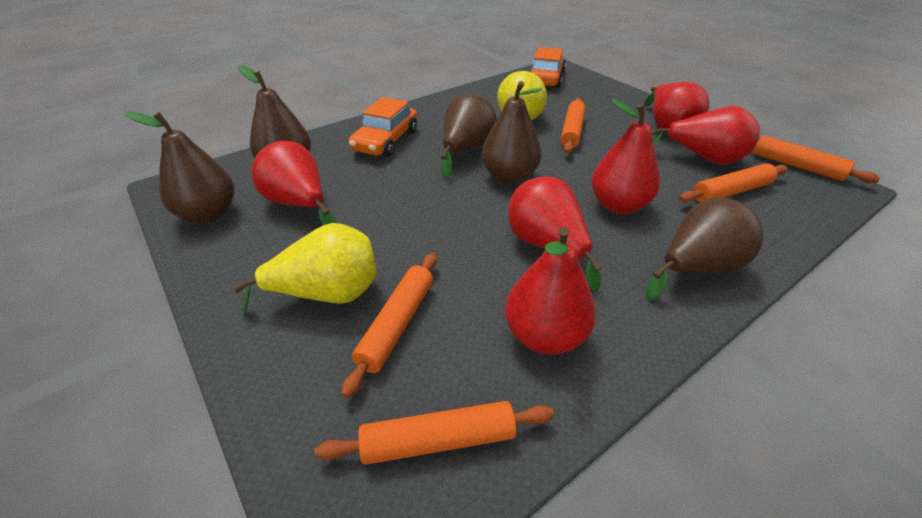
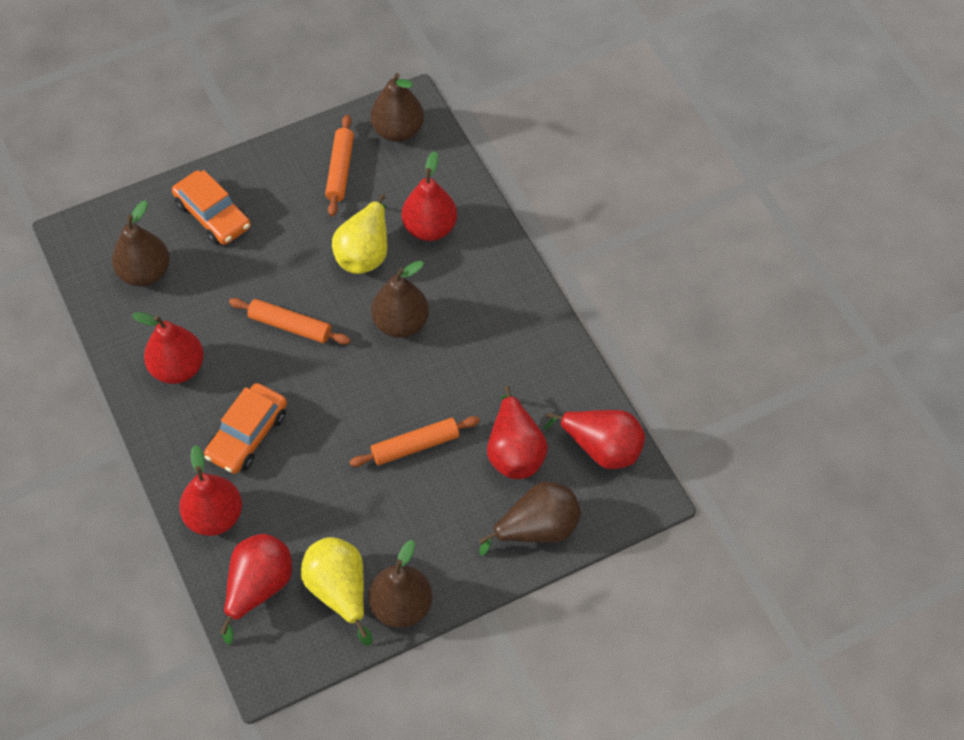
orange rolling pin: [315,401,554,465] [341,253,437,398] [561,98,586,153] [679,163,788,203] [753,135,880,183] = 5 -> [229,298,350,344] [325,115,354,216] [350,416,480,467] = 3

